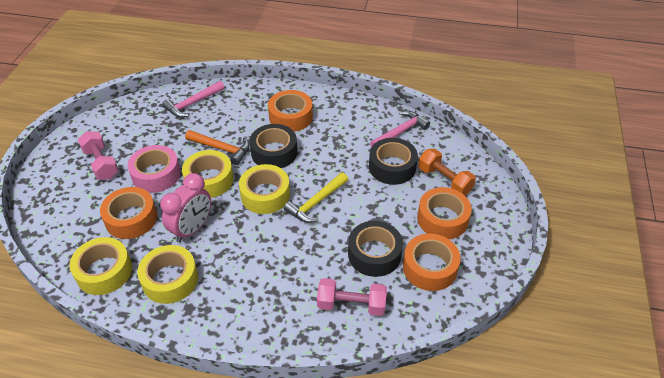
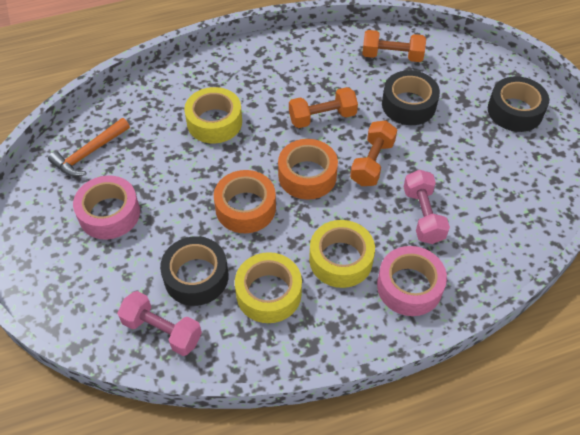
orange dumbbell: [418,149,476,195] = 1 -> [289,87,358,128] [350,121,397,186] [362,30,426,62] = 3
orange tape: [100,187,157,239] [268,90,313,132] [403,234,461,291] [417,187,472,239] = 4 -> [214,170,276,233] [278,139,338,200] = 2
pink clock: [160,173,211,242] = 1 -> none = 0
pink hammer: [162,81,225,118] [370,111,430,147] = 2 -> none = 0
pink tape: [128,145,181,193] = 1 -> [73,176,140,239] [377,246,447,316] = 2
yellow hammer: [284,172,348,223] = 1 -> none = 0
yellow tape: [70,237,132,295] [137,245,198,304] [182,150,234,198] [239,164,290,214] = 4 -> [184,87,242,143] [235,252,302,323] [309,220,375,288] = 3

